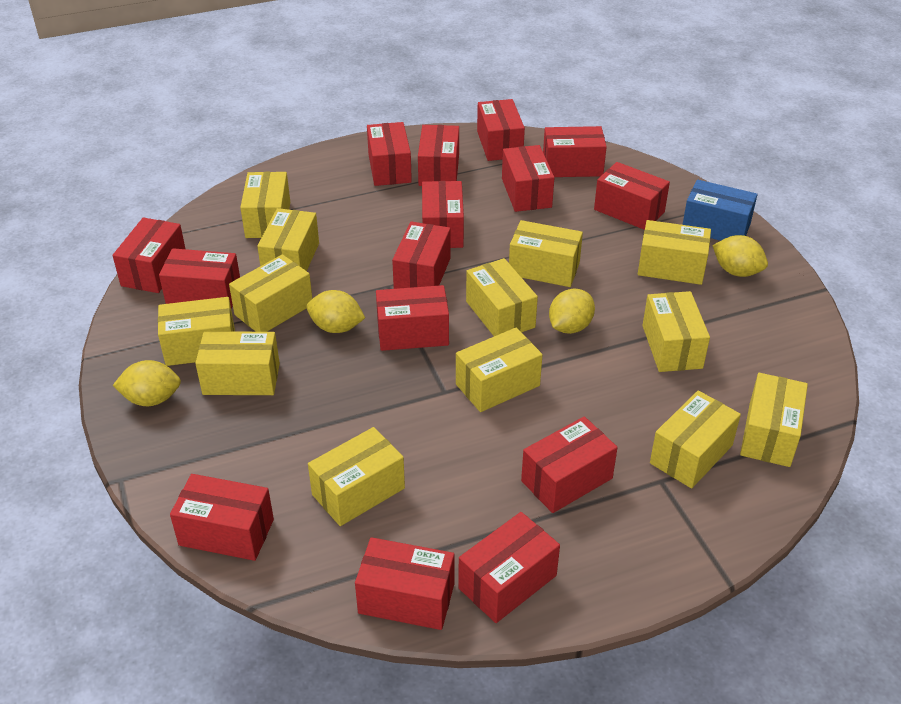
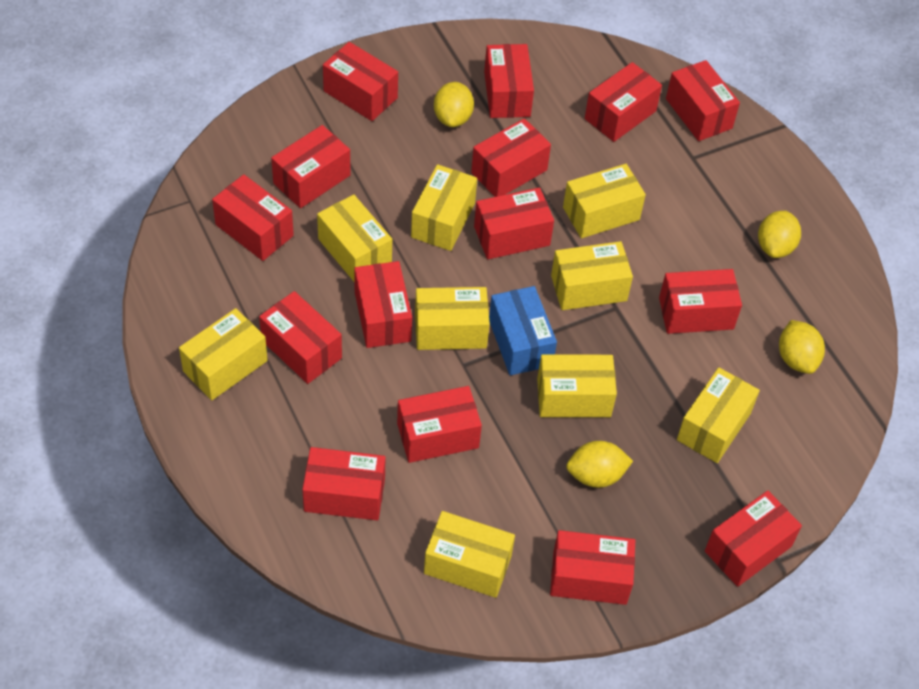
yellow box: [158,297,235,366] [195,331,280,395] [229,254,312,332] [240,172,290,238] [257,208,319,271] [308,427,405,526] [456,328,543,412] [466,258,538,336] [509,220,583,287] [638,220,711,285] [642,291,710,372] [650,390,741,488] [740,373,808,467] = 13 -> [179,308,268,400] [317,195,392,283] [411,164,477,251] [415,287,490,350] [424,511,515,598] [537,354,617,417] [551,241,633,310] [563,164,646,238] [677,367,760,463] = 9

